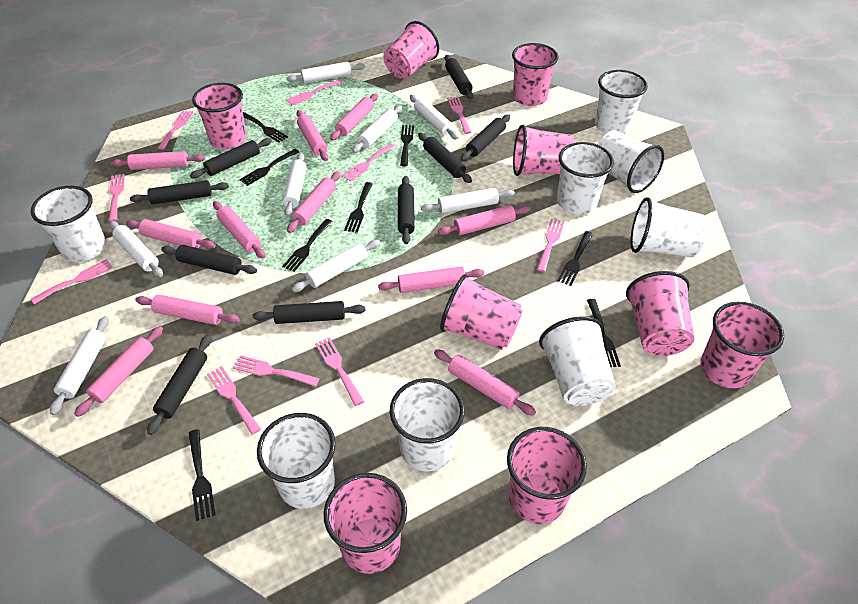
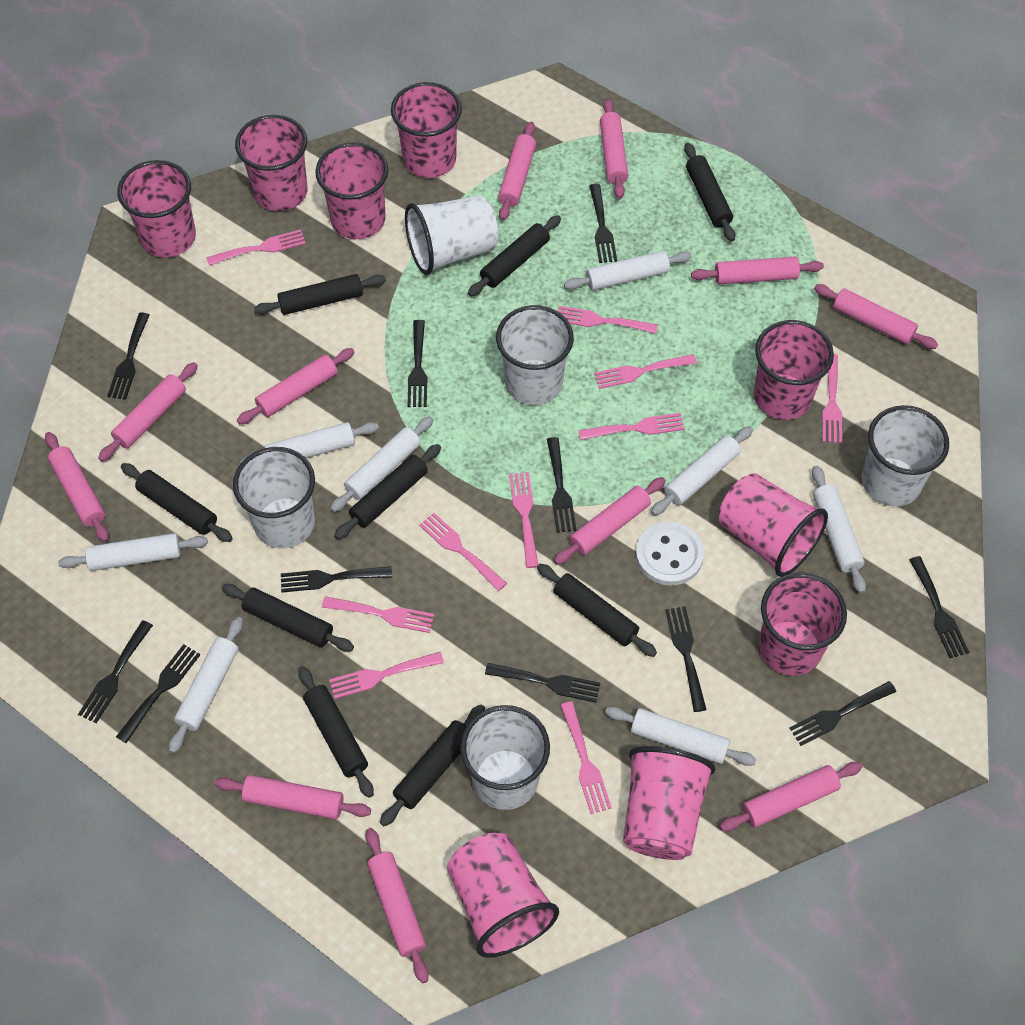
black fork: [189,429,215,521] [239,149,299,186] [243,112,288,143] [282,219,333,272] [344,182,373,233] [400,125,414,166] [557,231,593,286] [587,299,621,367] = 8 -> [78,620,153,723] [107,312,150,400] [116,644,201,743] [281,566,392,593] [408,320,427,407] [485,663,600,703] [547,437,576,533] [589,184,617,263] [665,606,707,712] [789,681,896,746] [909,556,969,658] = 11
white button: none = 0 -> [636,522,704,586] = 1
white cup: [31,186,106,262] [257,413,336,509] [390,378,465,471] [539,316,616,406] [557,142,614,214] [595,70,648,134] [597,130,664,193] [631,197,707,257] = 8 -> [233,447,315,548] [405,195,498,275] [460,705,550,810] [496,305,574,405] [862,405,949,507] = 5

